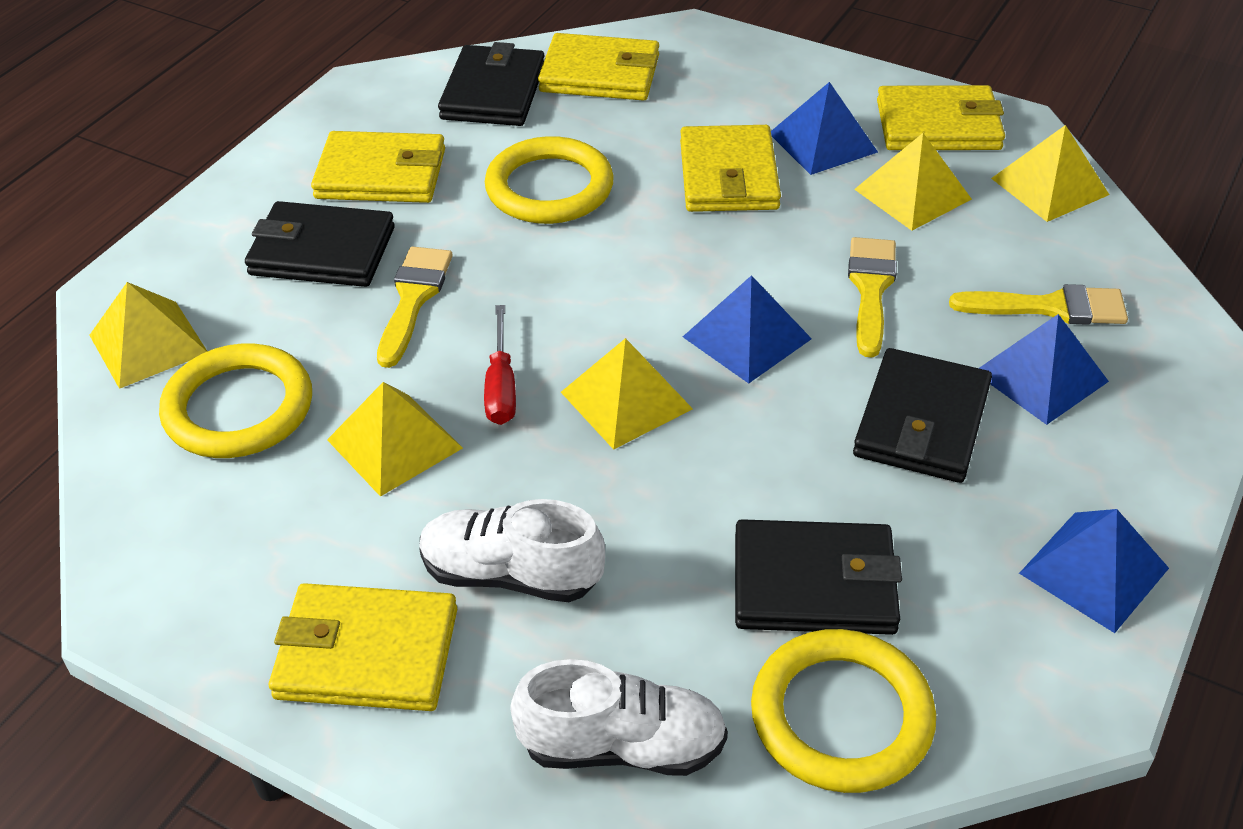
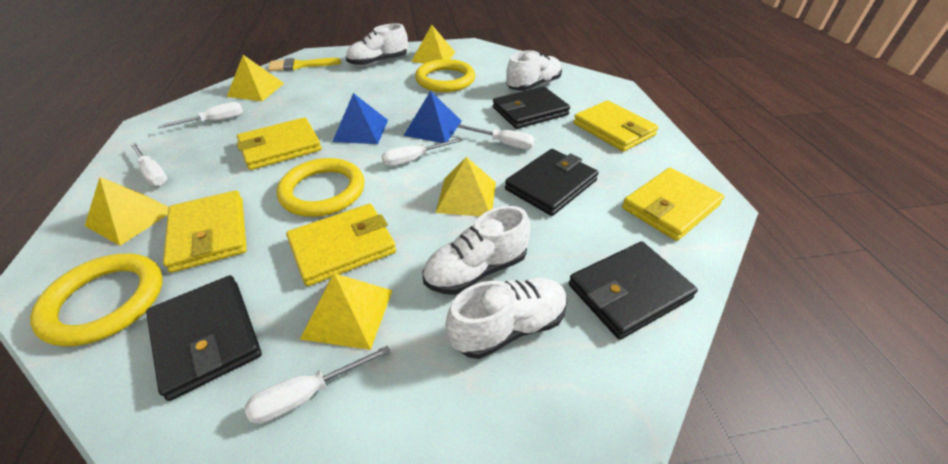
blue pyramid: [683,275,812,384] [771,82,878,175] [979,314,1109,425] [1019,509,1169,633] = 4 -> [332,93,388,144] [403,91,462,143] = 2
red screwdriver: [484,305,516,425] = 1 -> none = 0
white screwdriver: none = 0 -> [130,143,167,186] [158,102,243,129] [245,345,390,424] [382,138,463,167] [457,124,535,149] = 5
white shoe: [419,499,605,602] [510,659,728,776] = 2 -> [346,23,408,66] [422,206,530,295] [445,278,567,359] [506,50,562,91] = 4
yellow brush: [377,246,453,368] [848,237,897,358] [949,284,1128,325] = 3 -> [268,58,341,71] = 1

